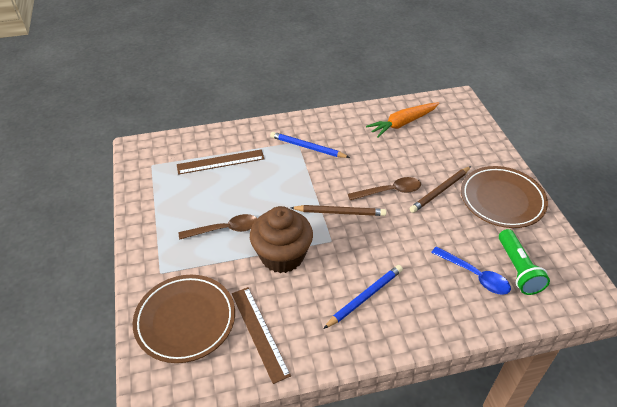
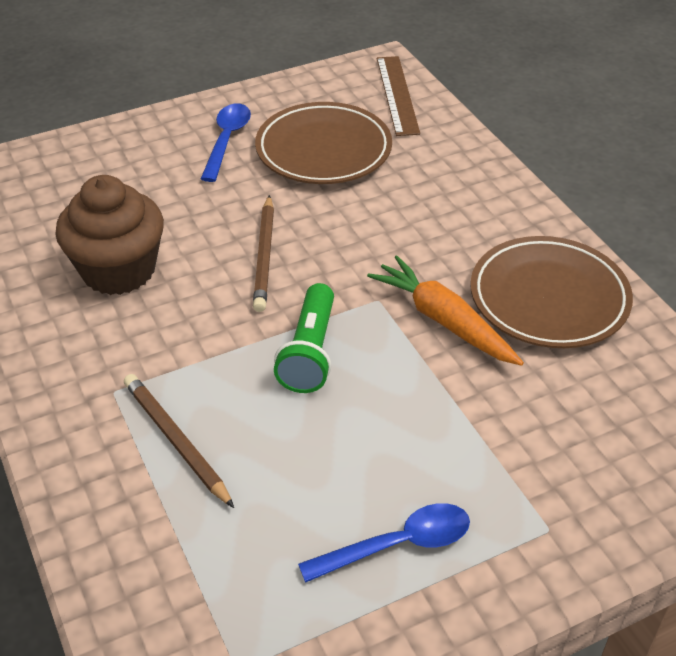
blue pencil: [270,132,350,158] [323,265,403,329] = 2 -> none = 0
blue spoon: [431,246,511,295] = 1 -> [201,104,251,182] [298,503,470,583] = 2
brown ruler: [177,149,265,175] [232,287,291,384] = 2 -> [377,56,420,136] = 1
brown spoon: [179,214,257,240] [348,177,421,200] = 2 -> none = 0

